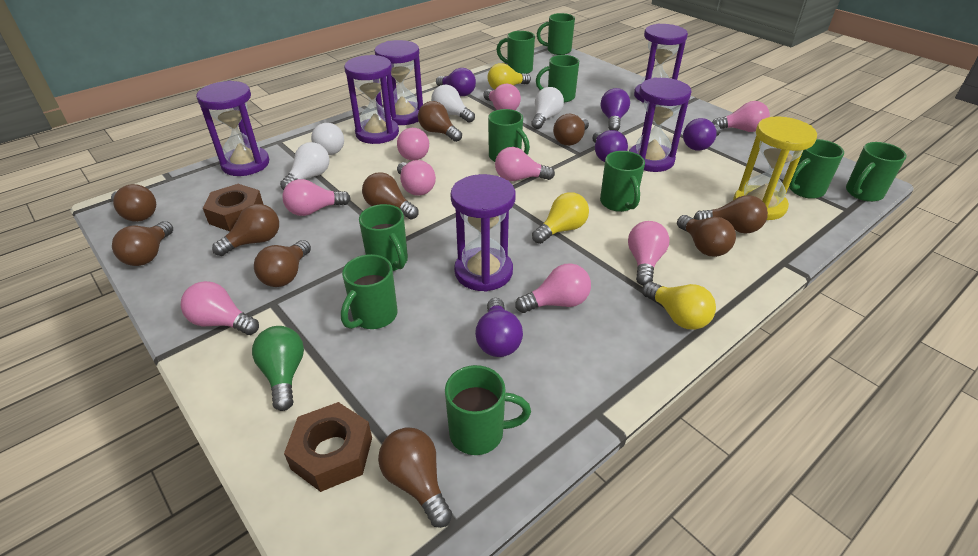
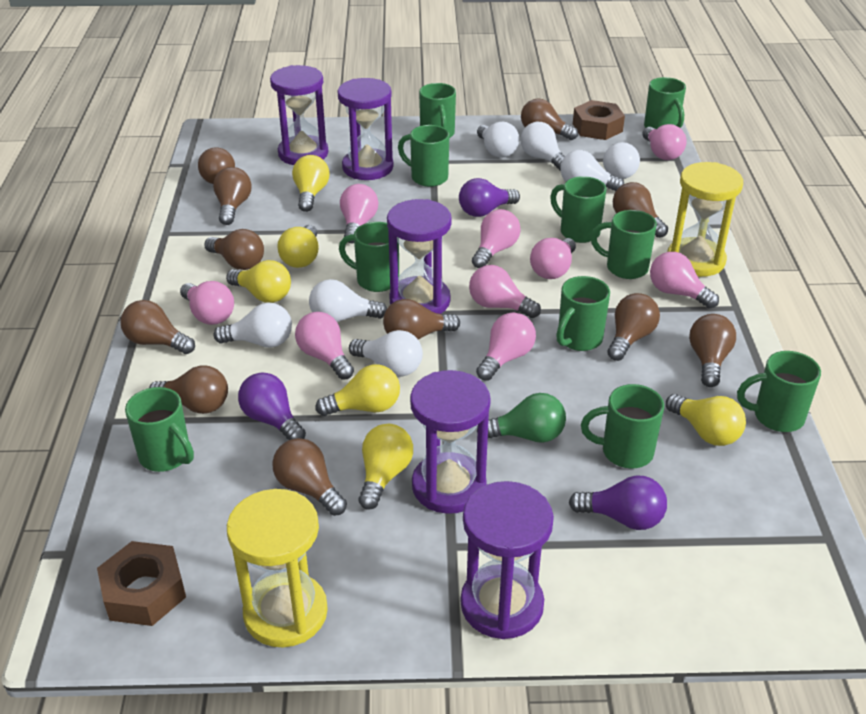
brown light bulb: [111,184,156,222] [112,221,173,266] [212,204,279,256] [254,240,311,287] [362,172,419,219] [378,427,452,528] [418,101,462,142] [553,114,589,146] [677,215,736,257] [694,195,768,233] = 10 -> [120,300,195,354] [149,365,228,414] [198,147,235,184] [204,229,264,270] [213,167,252,225] [272,438,347,516] [383,299,460,340] [521,99,578,140] [607,293,660,361] [613,182,668,238] [689,314,736,387] = 11
purple hourglass: [196,81,269,176] [344,55,399,144] [375,40,423,125] [450,174,516,292] [629,78,692,172] [634,24,688,103] = 6 -> [270,65,328,165] [338,78,393,180] [387,199,452,314] [410,370,491,514] [461,481,554,639] = 5
purple light bulb: [436,68,476,96] [475,298,523,357] [592,130,628,162] [601,88,630,131] [683,118,721,151] = 5 -> [238,372,306,440] [459,178,520,217] [569,476,667,530] = 3
white light bulb: [280,142,330,190] [311,123,344,155] [431,85,475,123] [531,87,564,129] = 4 -> [213,303,292,348] [309,279,387,322] [349,330,423,377] [477,122,519,158] [521,122,565,171] [561,150,624,191] [603,142,640,179] = 7
yellow hourglass: [733,116,817,220] = 1 -> [227,489,328,648] [667,162,743,277] = 2
yellow light bulb: [488,63,531,90] [532,192,589,244] [642,282,716,330] = 3 -> [226,260,291,303] [277,225,319,268] [292,155,329,212] [315,364,400,416] [359,424,413,510] [666,394,746,446] = 6

